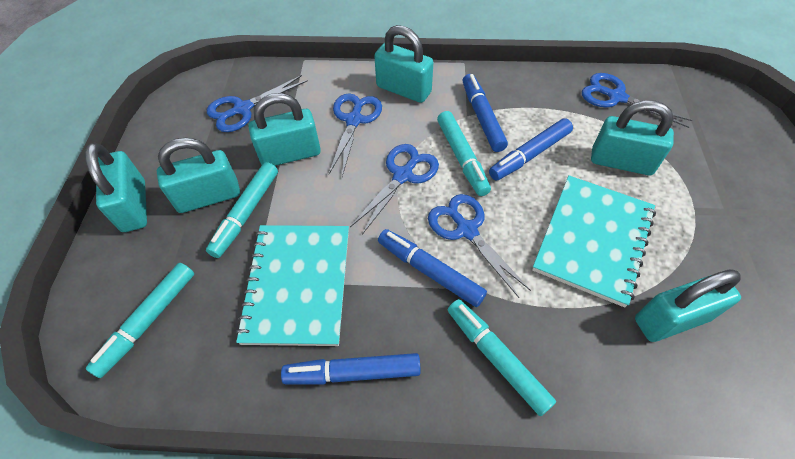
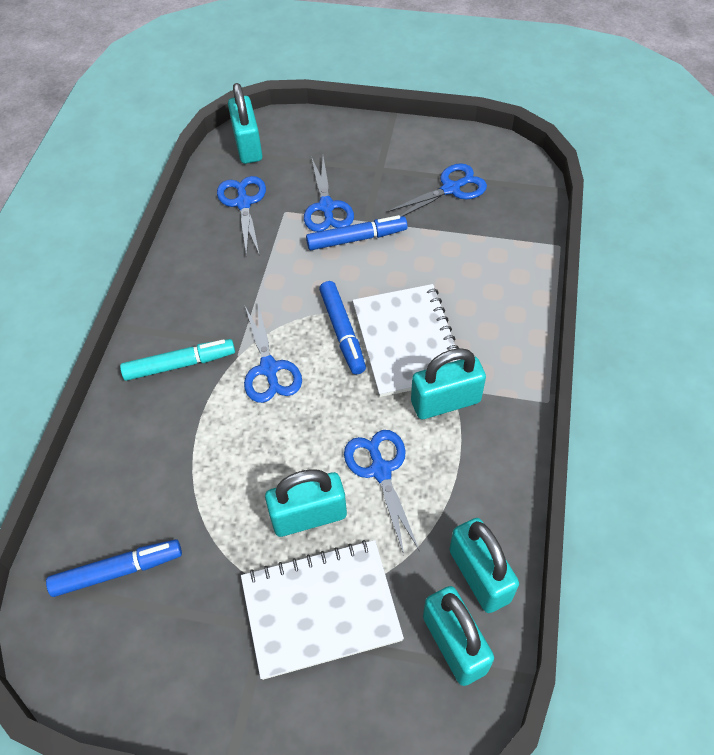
blue marker: [281,353,421,385] [378,229,487,307] [463,74,508,152] [489,118,573,181] = 4 -> [46,539,182,597] [306,215,408,250] [319,281,366,375] = 3
turquoise marker: [86,263,194,378] [206,162,278,258] [437,111,491,196] [448,299,556,416] = 4 -> [120,339,235,381] = 1
turquoise notebook: [236,225,349,346] [532,175,656,307] = 2 -> none = 0
turquoise padlock: [85,142,147,232] [157,138,240,213] [248,93,321,166] [374,25,433,103] [591,100,674,175] [635,270,741,342] = 6 -> [228,83,262,164] [265,469,347,537] [411,348,486,419] [423,586,494,686] [449,518,519,613] = 5
white notebook: none = 0 -> [241,540,404,680] [353,284,461,397] = 2

